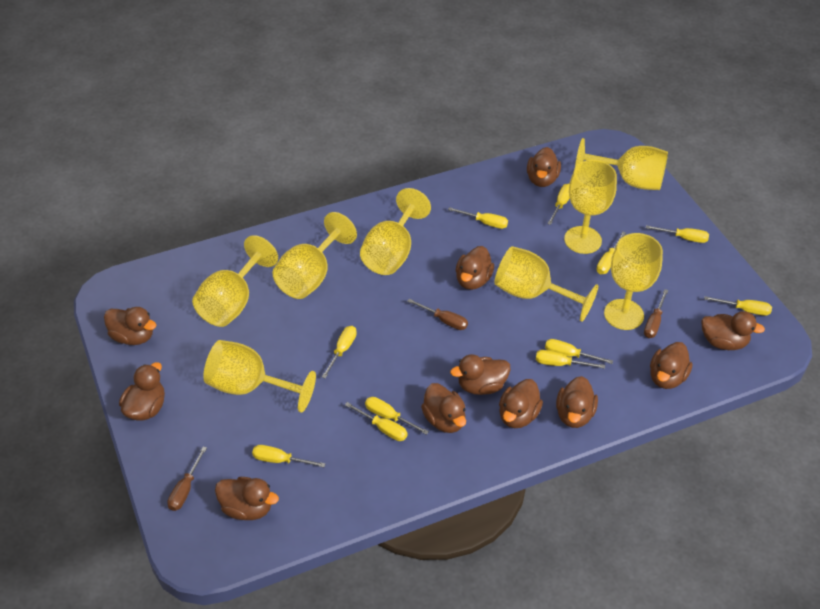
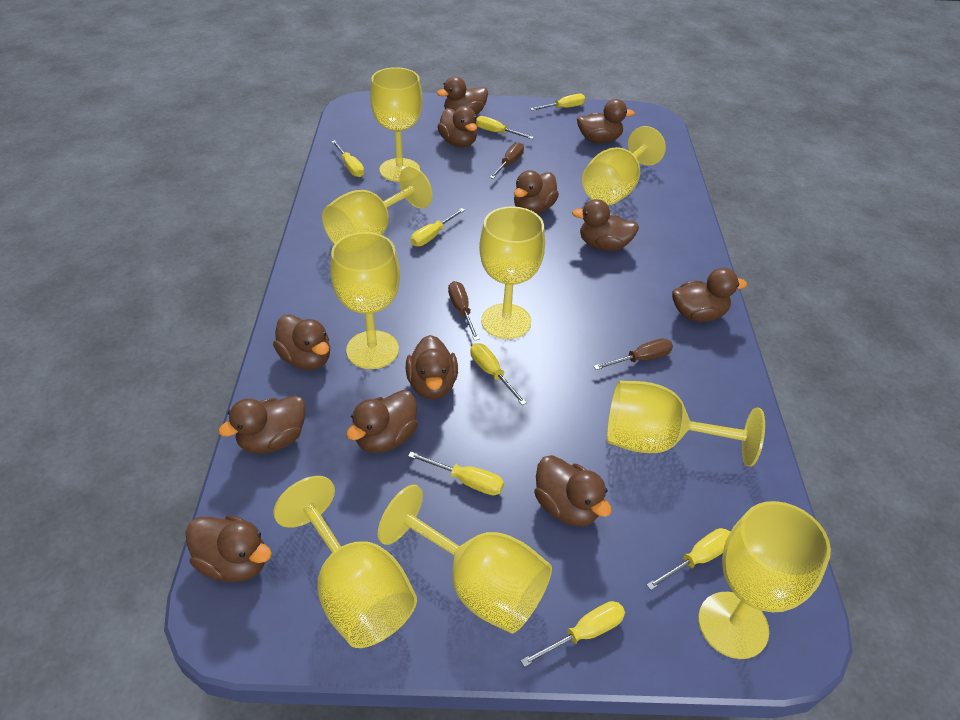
brown duck: [104,307,156,345] [119,362,165,421] [215,477,279,520] [421,383,466,433] [450,354,510,395] [456,246,494,290] [499,379,543,428] [527,147,561,187] [556,376,598,428] [650,342,693,389] [701,311,765,350] = 11 -> [185,515,272,582] [218,395,306,454] [273,314,330,370] [346,390,418,453] [406,335,458,399] [437,77,488,115] [437,106,477,147] [514,170,559,214] [534,455,612,526] [572,199,639,251] [577,99,635,143] [672,268,747,322] = 12
yellow goblet: [192,235,278,327] [203,340,316,413] [272,212,357,299] [360,188,431,275] [495,246,599,322] [564,160,617,254] [575,138,668,190] [604,233,663,330] = 8 -> [273,476,417,648] [322,166,433,244] [330,232,400,369] [370,67,423,182] [378,485,552,634] [479,206,545,339] [582,126,666,205] [607,381,765,467] [698,501,831,659] = 9
yellow screwdriver: [252,445,325,467] [322,326,357,379] [345,402,408,441] [365,397,429,435] [448,207,508,229] [536,350,605,369] [545,339,613,364] [547,184,570,225] [596,232,626,274] [646,225,709,243] [704,296,772,316] = 11 -> [331,140,364,177] [408,452,504,496] [411,208,465,247] [470,343,527,405] [476,116,534,139] [521,601,625,667] [530,94,585,110] [647,528,731,590] = 8

